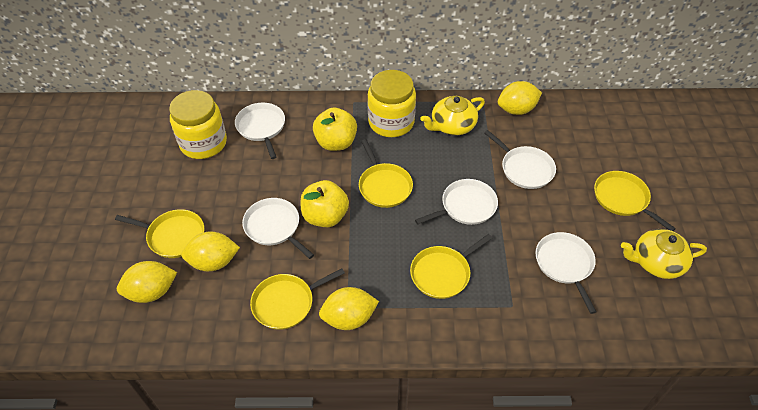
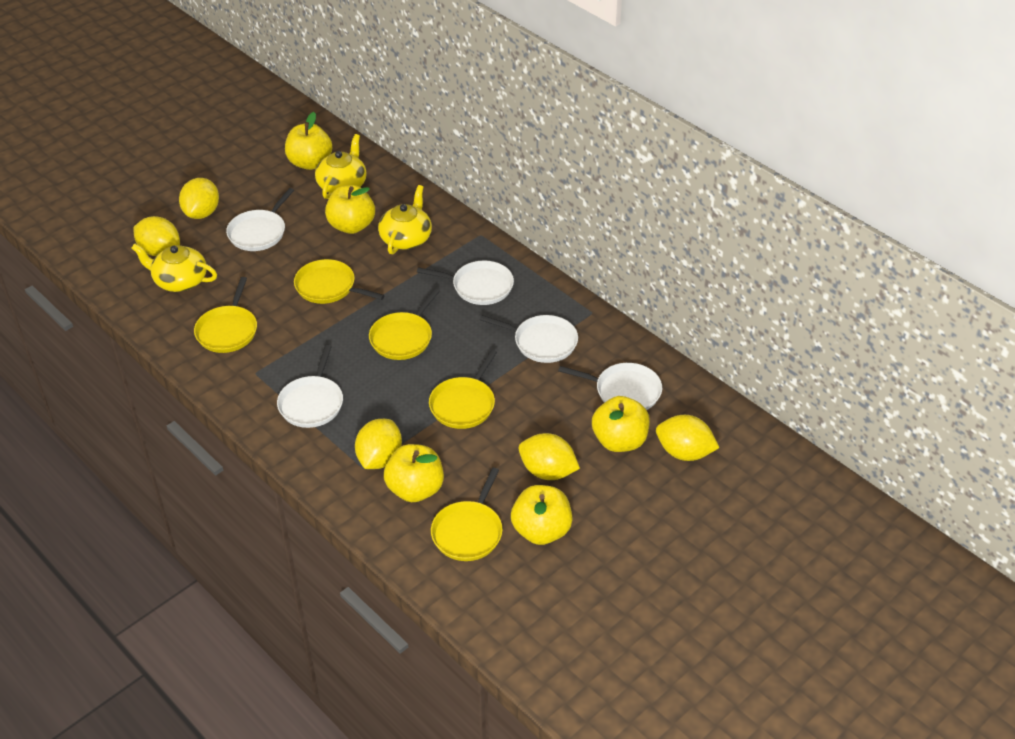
yellow apple: [301,180,349,227] [313,107,357,151] = 2 -> [285,112,332,170] [325,185,375,234] [384,444,444,502] [511,485,573,545] [592,396,650,452] = 5
yellow jar: [169,90,227,159] [368,70,416,137] = 2 -> none = 0
yellow lemon: [117,261,177,303] [181,231,240,271] [319,287,379,330] [498,81,542,115] = 4 -> [133,216,180,256] [179,178,219,219] [355,419,402,469] [519,433,580,480] [656,415,719,461] = 5
yellow teapot: [420,96,485,135] [621,229,707,279] = 2 -> [131,244,217,292] [315,134,367,199] [378,185,432,254] = 3

